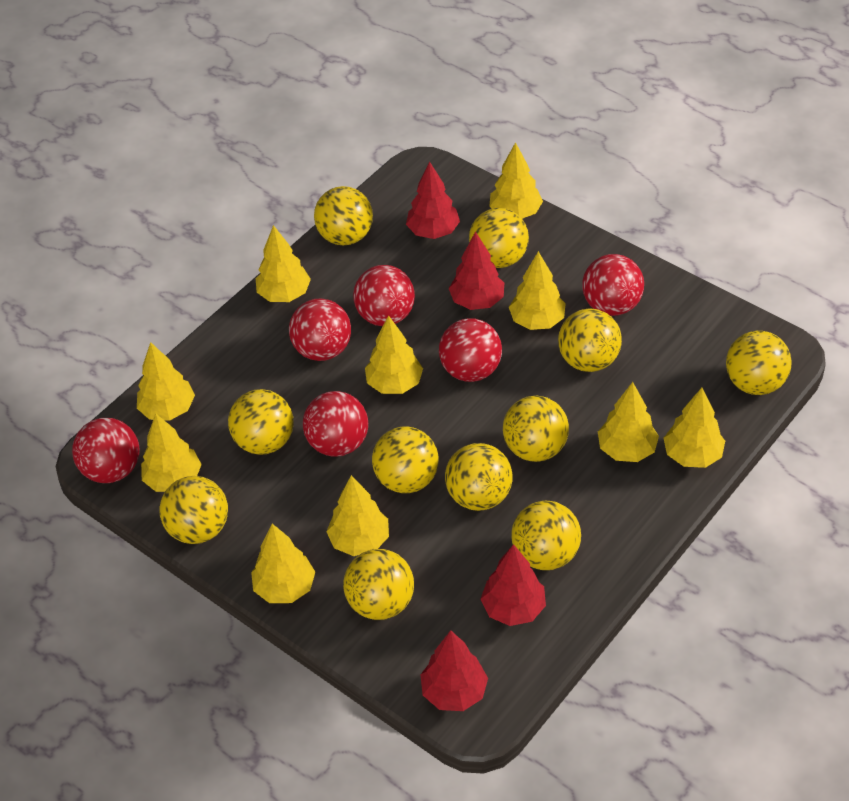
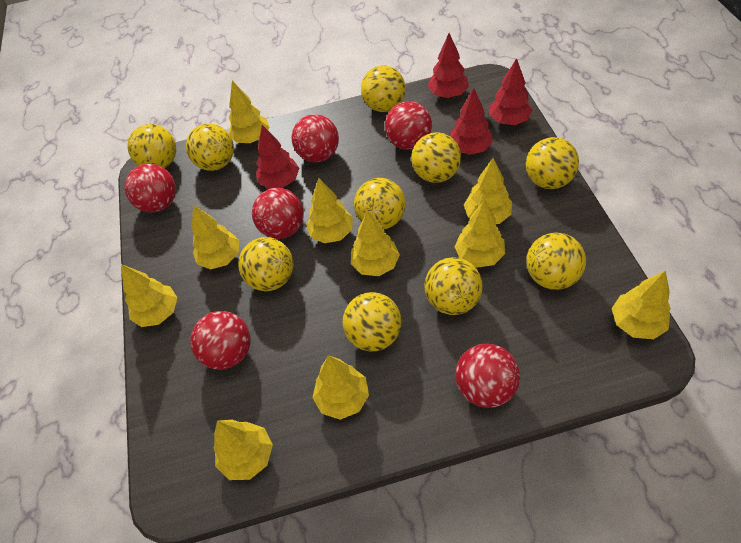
yellow ball: [159,476,228,544] [228,389,294,455] [314,186,373,245] [343,549,414,620] [372,427,439,493] [445,443,513,511] [469,208,529,268] [503,395,569,462] [511,501,581,570] [558,309,622,372] [726,331,792,395] = 11 -> [127,124,176,168] [186,123,234,171] [238,237,294,291] [343,292,402,351] [354,178,406,229] [361,65,406,112] [411,132,461,183] [424,258,483,315] [526,137,579,189] [526,233,586,290] = 10

